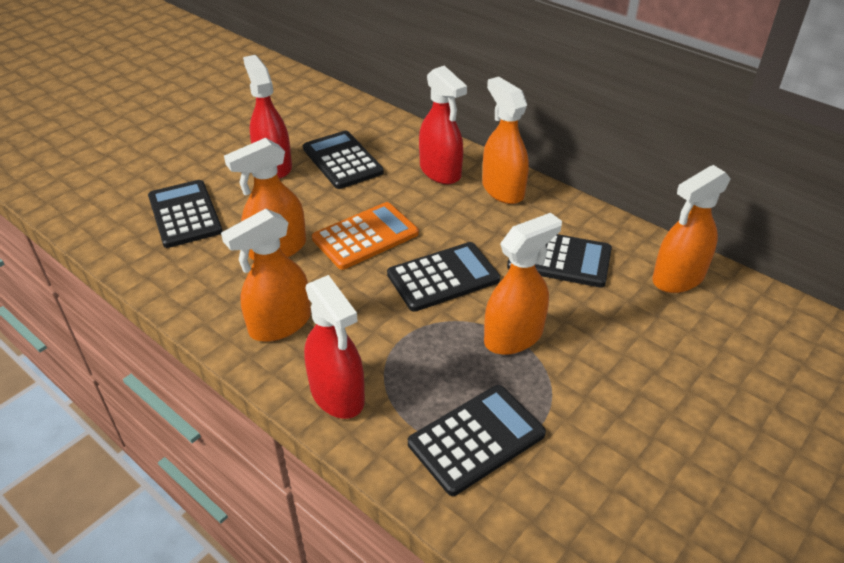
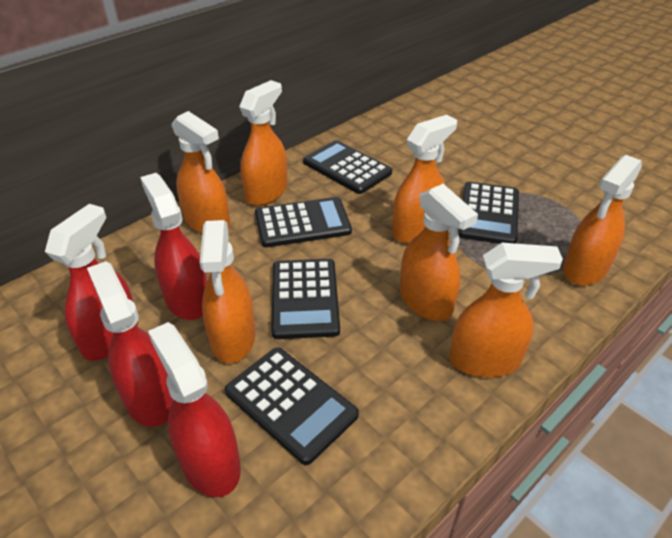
orange calculator: [312,202,419,270] = 1 -> none = 0
orange spray bottle: [221,209,311,342] [224,138,306,260] [482,77,529,204] [484,213,562,355] [652,165,731,293] = 5 -> [172,111,230,233] [200,220,255,363] [239,80,288,206] [392,115,457,244] [400,184,478,321] [450,243,563,378] [563,155,642,286] = 7
red spray bottle: [243,55,292,178] [304,275,365,419] [419,66,467,184] = 3 -> [45,204,138,361] [87,261,174,427] [140,173,207,320] [148,322,241,497] = 4

